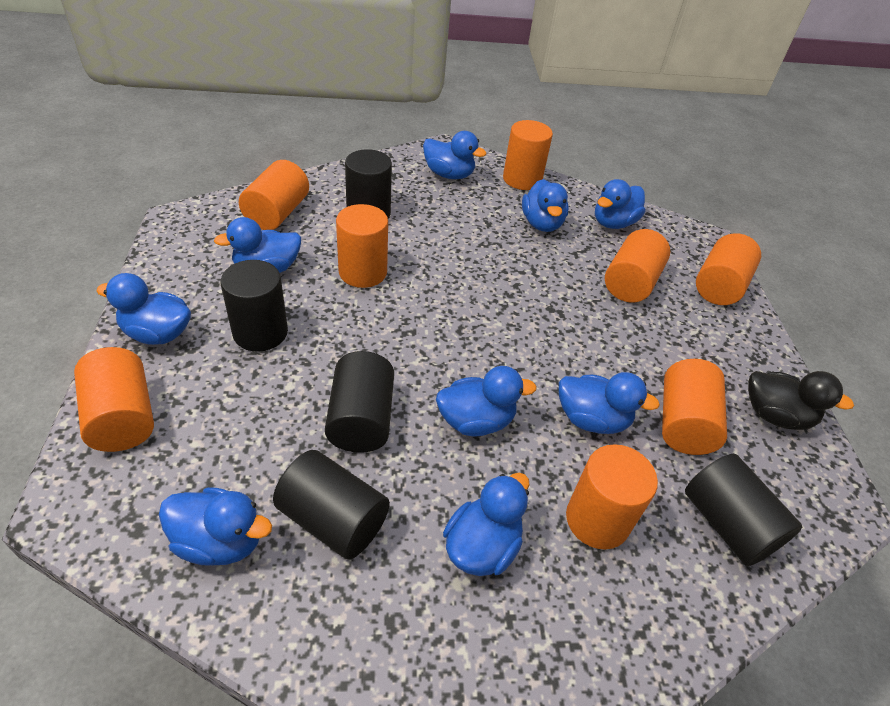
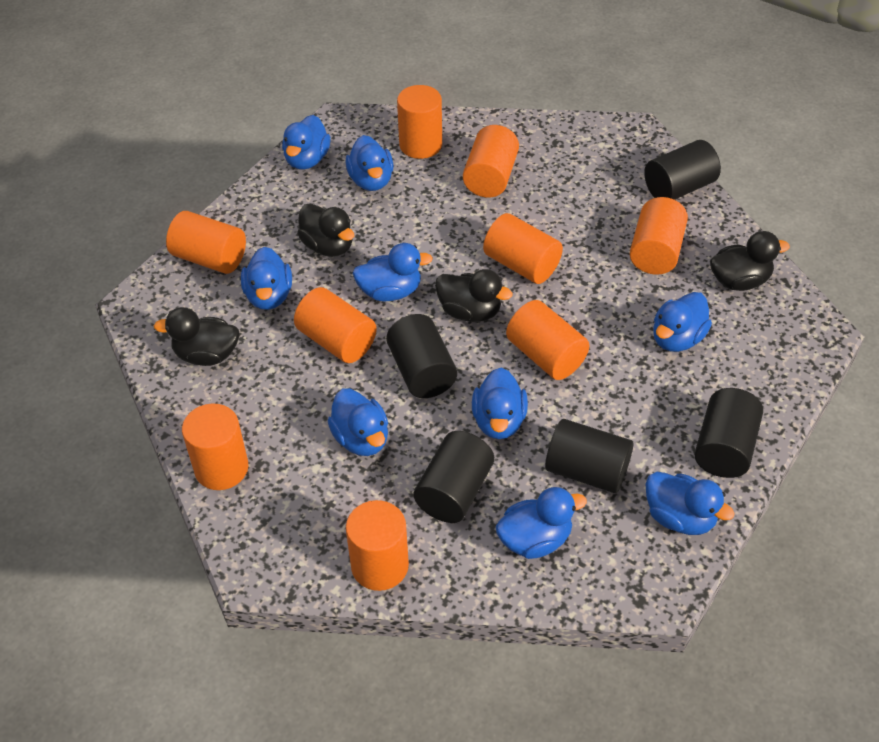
black duck: [748,371,854,430] = 1 -> [154,307,240,366] [297,203,354,257] [435,269,513,322] [710,231,790,291] = 4
orange cylinder: [74,347,154,452] [239,160,309,230] [336,204,388,288] [503,120,553,190] [566,444,658,549] [605,229,670,303] [662,359,727,455] [696,233,761,305] = 8 -> [166,211,246,274] [182,403,248,490] [294,287,377,363] [346,500,409,591] [397,85,442,159] [463,125,519,198] [483,213,563,284] [506,300,590,380] [630,197,688,275] = 9

